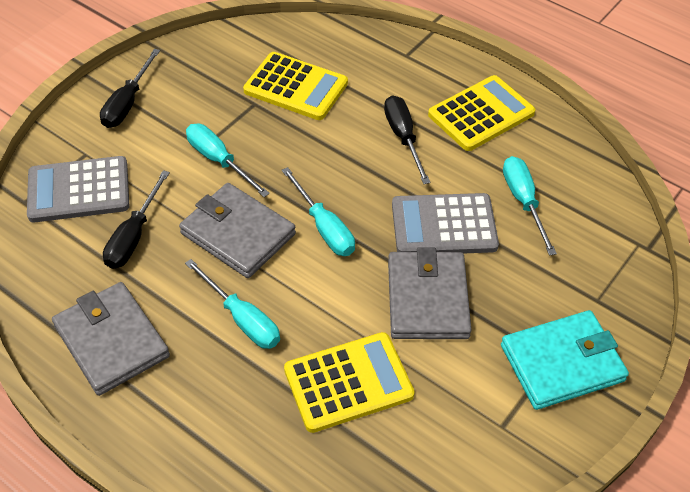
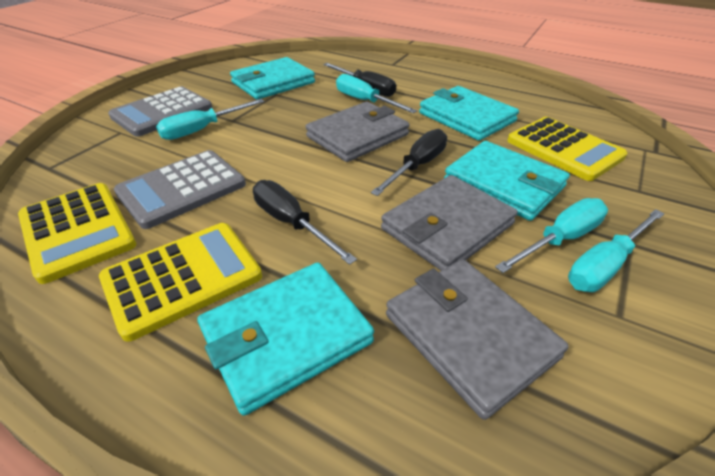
turquoise wallet: [501,310,629,410] = 1 -> [197,262,374,416] [230,57,315,100] [419,86,519,141] [444,141,570,221] = 4

